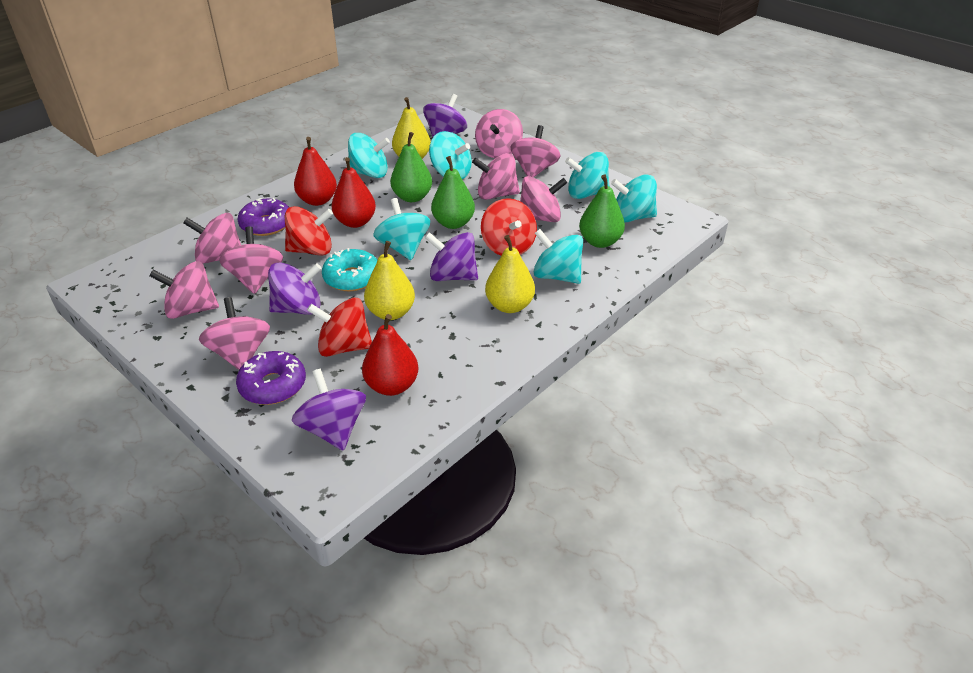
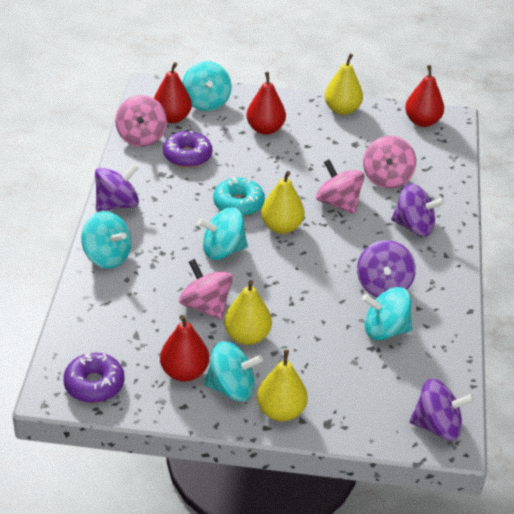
green pear: [390,132,432,202] [431,156,475,229] [579,174,625,248] = 3 -> none = 0
pink spinning top: [149,261,219,319] [183,213,241,264] [199,297,270,370] [219,227,283,294] [472,153,520,200] [475,109,523,158] [510,125,561,178] [520,176,567,222] = 8 -> [115,95,167,147] [179,259,233,320] [316,159,365,214] [363,136,416,189] = 4
red pear: [294,137,337,206] [332,157,376,228] [362,314,418,396] = 3 -> [154,62,192,123] [160,315,209,382] [246,72,286,135] [405,65,444,127] = 4
red spinning top: [285,206,333,255] [307,298,372,357] [481,198,537,256] = 3 -> none = 0
turquoise spinning top: [348,133,390,178] [374,198,430,260] [429,131,472,179] [534,229,583,284] [565,152,610,199] [611,174,657,223] = 6 -> [81,211,131,269] [182,61,232,111] [198,208,248,260] [204,341,263,402] [362,287,412,340] = 5
yellow pear: [364,241,415,320] [392,97,431,159] [485,235,535,313] = 3 -> [224,280,272,345] [257,349,308,421] [261,171,304,234] [325,53,363,115] = 4

